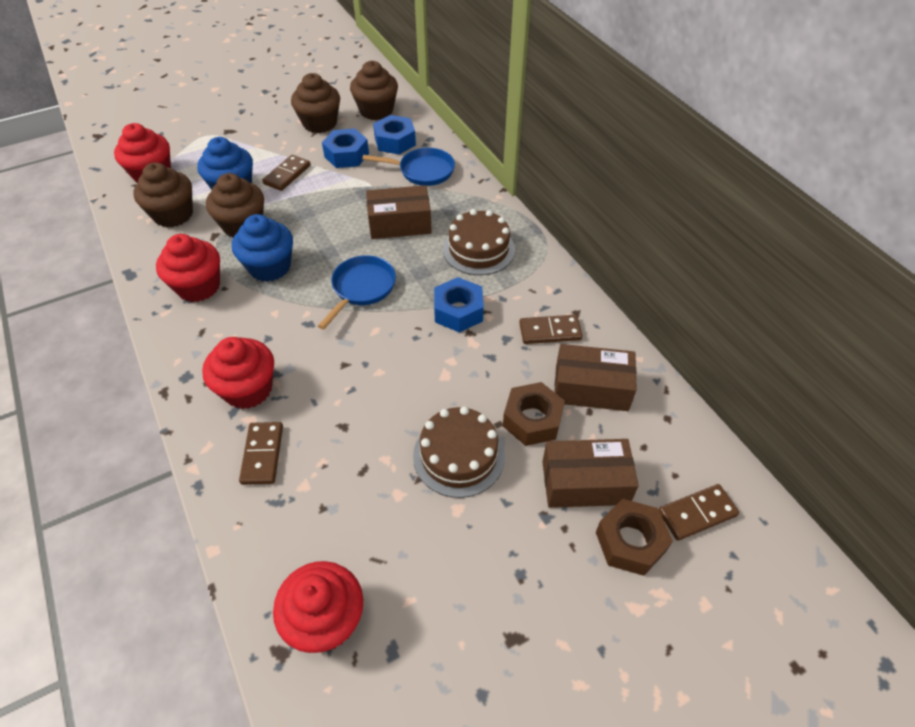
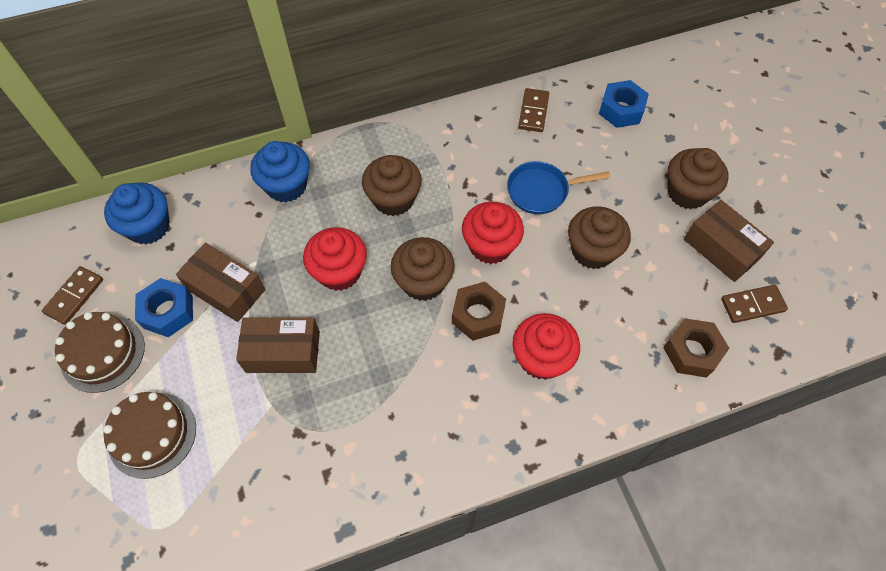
blue nut: [322,129,369,168] [373,115,416,155] [434,277,484,333] = 3 -> [135,278,193,337] [599,80,649,128] = 2
blue pan: [318,255,396,329] [362,148,455,186] = 2 -> [507,161,610,214] = 1
brown domino: [239,422,283,485] [262,155,311,191] [519,315,583,344] [659,484,739,541] = 4 -> [42,266,103,325] [518,88,549,132] [721,285,788,323] = 3
red cupcake: [114,123,171,183] [156,234,220,302] [202,337,274,409] [273,561,363,653] = 4 -> [303,227,367,291] [462,202,524,264] [512,313,580,380] = 3

